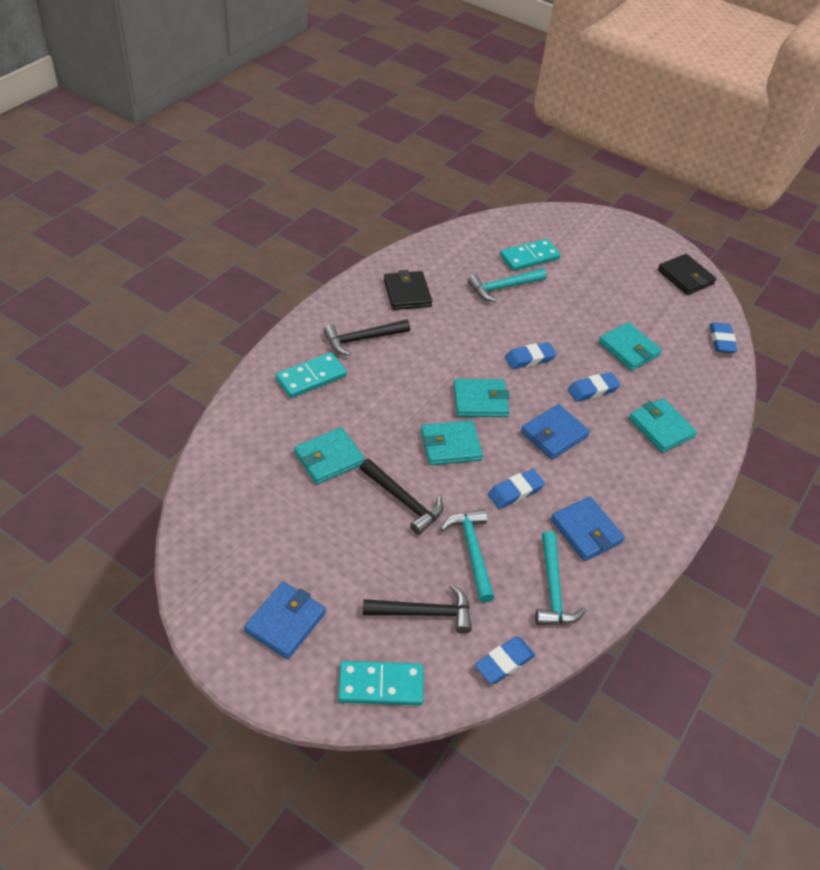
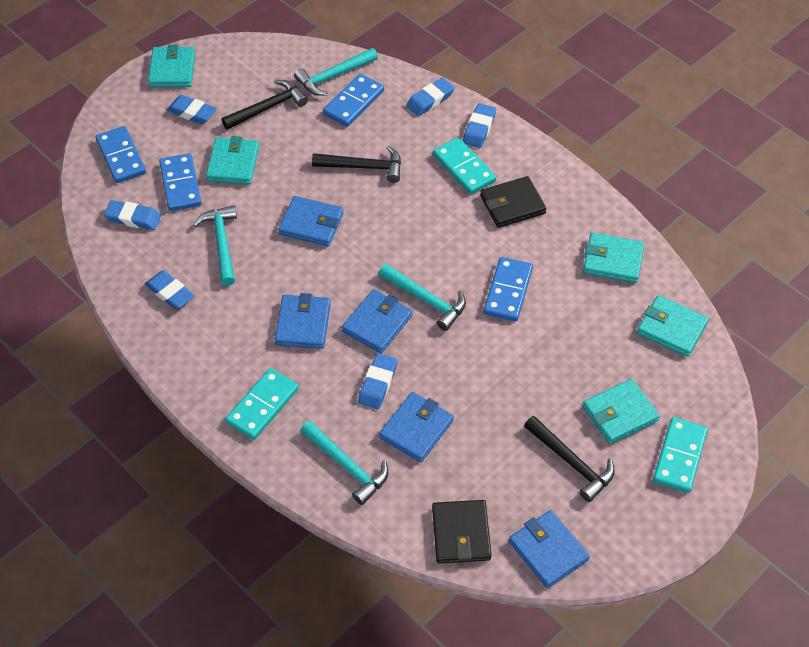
blue domino: none = 0 -> [96,126,146,183] [159,153,202,211] [323,74,384,127] [484,257,533,321] = 4
blue eraser: [475,637,535,684] [488,469,545,509] [505,342,557,369] [568,372,621,402] [710,323,737,353] = 5 -> [104,200,161,230] [145,271,194,310] [167,95,217,124] [358,353,397,409] [406,78,454,116] [463,103,496,148] = 6
blue wallet: [244,582,326,659] [521,404,590,460] [551,497,625,561] = 3 -> [275,293,331,349] [278,196,344,246] [342,289,413,353] [379,392,454,462] [509,510,590,588] = 5
turquoise hammer: [441,509,494,603] [468,268,547,302] [535,531,586,625] = 3 -> [193,205,237,286] [294,48,378,95] [300,421,388,505] [379,264,466,331] = 4

